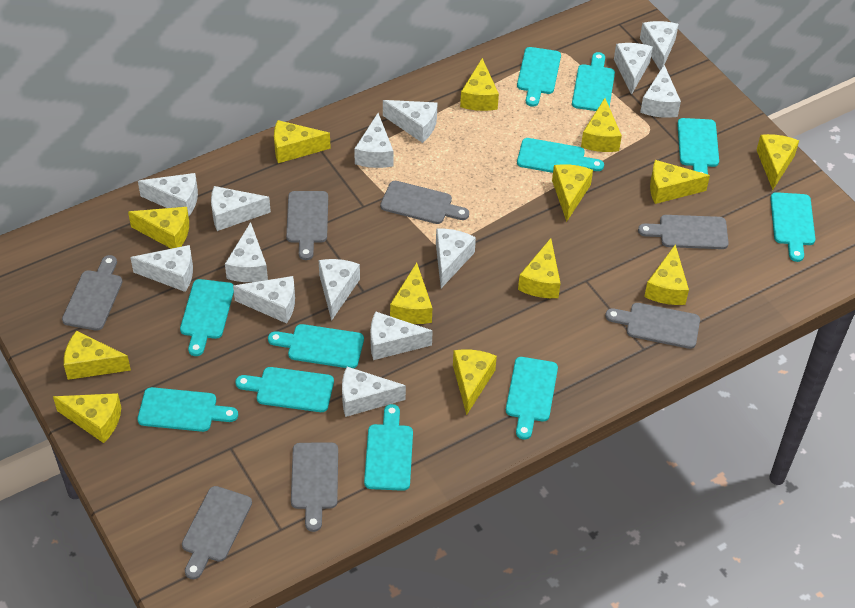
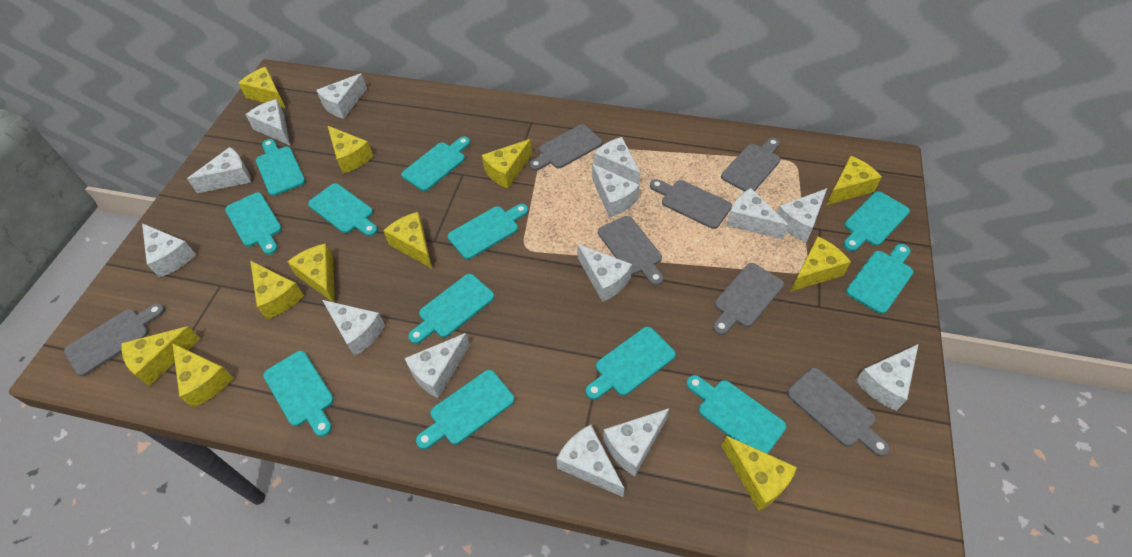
turquoise cutting board: [137,387,238,432] [180,279,234,356] [236,367,334,412] [268,324,364,369] [364,404,413,491] [506,357,558,440] [517,47,561,107] [517,138,604,173] [572,52,615,111] [677,118,719,174] [770,192,815,262] = 11 -> [225,192,282,255] [256,139,305,196] [263,351,334,437] [308,183,378,236] [401,137,470,191] [408,274,494,344] [416,370,515,449] [448,204,528,259] [586,327,675,400] [686,375,786,454] [843,191,910,251] [846,244,913,314] = 12
yellow cheese: [53,393,121,443] [64,331,131,380] [128,207,189,249] [274,120,331,163] [390,263,432,324] [453,349,497,415] [460,58,499,111] [518,238,561,298] [552,164,593,222] [581,98,622,152] [644,244,689,305] [650,160,710,204] [757,134,799,190] = 13 -> [121,326,200,386] [172,343,234,408] [238,67,285,108] [250,261,304,319] [287,244,335,303] [328,126,373,174] [383,212,432,268] [482,139,532,189] [722,436,797,511] [790,236,851,292] [826,156,882,205] = 11

